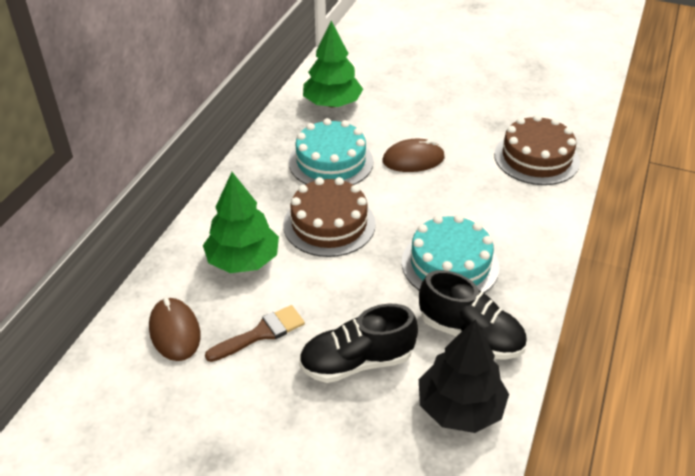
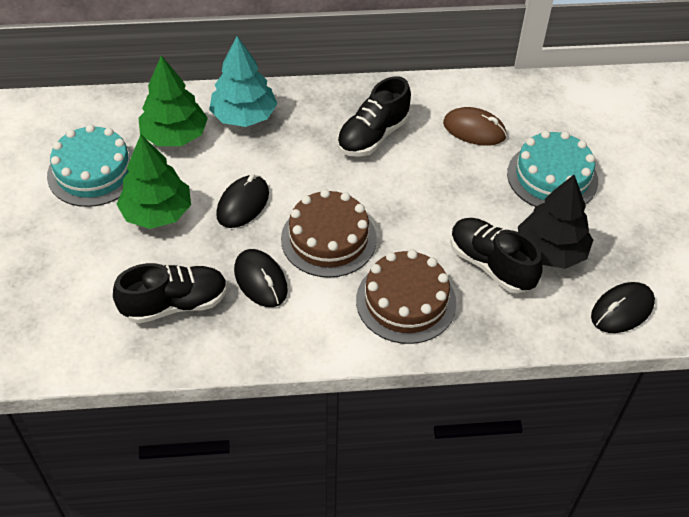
black mouse: none = 0 -> [216,174,269,228] [234,249,288,307] [591,282,655,333] = 3
black shoe: [299,304,418,383] [419,270,527,360] = 2 -> [113,263,228,324] [337,76,411,157] [450,218,543,294] = 3
brown brush: [205,305,305,362] = 1 -> none = 0
brown mouse: [149,297,201,361] [383,139,445,172] = 2 -> [443,107,507,146] = 1
turquoise tree: none = 0 -> [209,36,277,127] = 1

